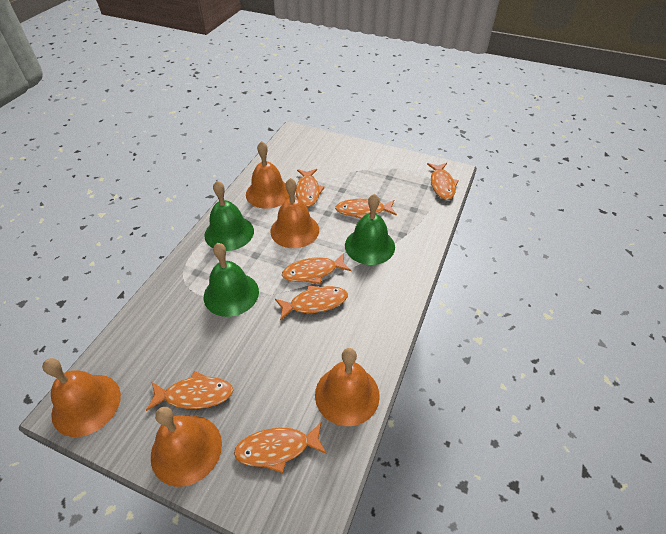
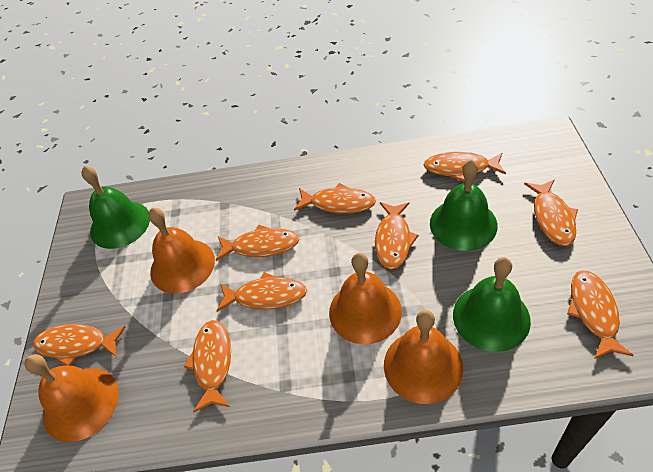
orange bell: [42,358,121,437] [151,407,222,487] [246,141,290,209] [270,178,319,248] [315,348,380,426] = 5 -> [25,354,119,442] [148,208,215,293] [329,253,402,344] [384,310,463,404] = 4
orange fish: [146,371,233,411] [234,423,327,473] [275,285,348,320] [282,253,351,284] [296,169,325,207] [335,199,397,219] [427,163,459,200] = 7 -> [33,324,125,366] [184,320,231,413] [216,225,299,261] [217,272,307,312] [294,183,376,214] [375,202,419,270] [423,152,506,182] [524,179,578,246] [567,270,634,359] = 9

